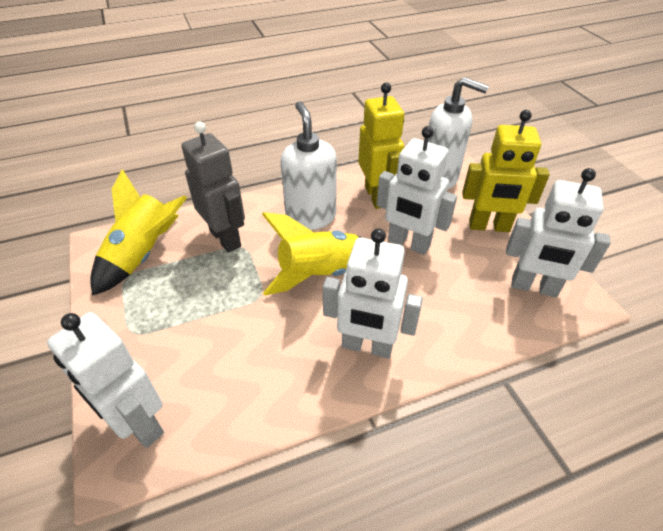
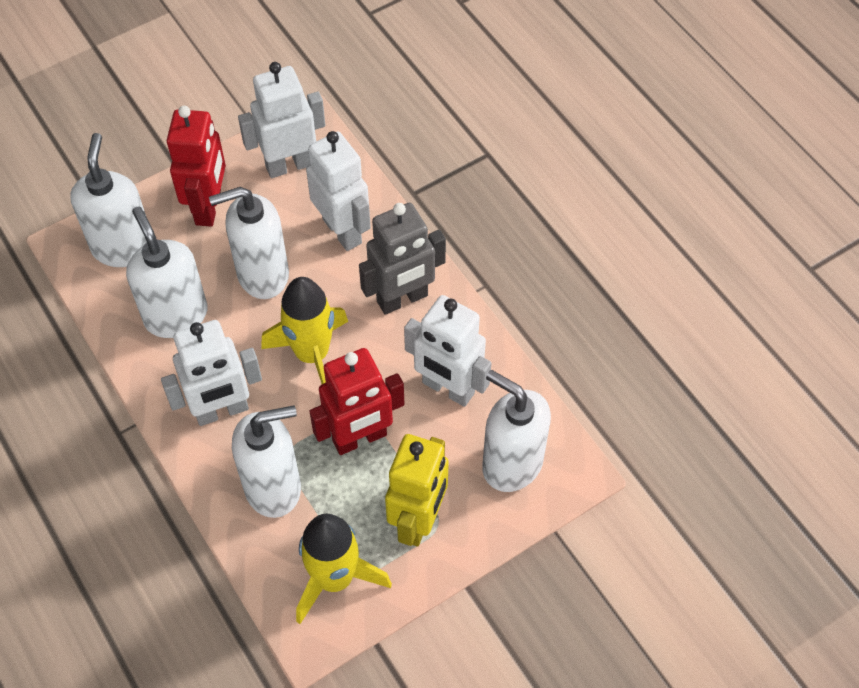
red robot: none = 0 -> [167,106,226,227] [309,348,404,455] = 2
white soap dispenser: [280,101,337,230] [428,77,489,190] = 2 -> [70,133,147,267] [126,206,208,338] [209,187,289,299] [232,405,301,518] [482,370,551,492] = 5
yellow robot: [358,83,404,209] [462,110,550,232] = 2 -> [385,434,449,546] = 1

